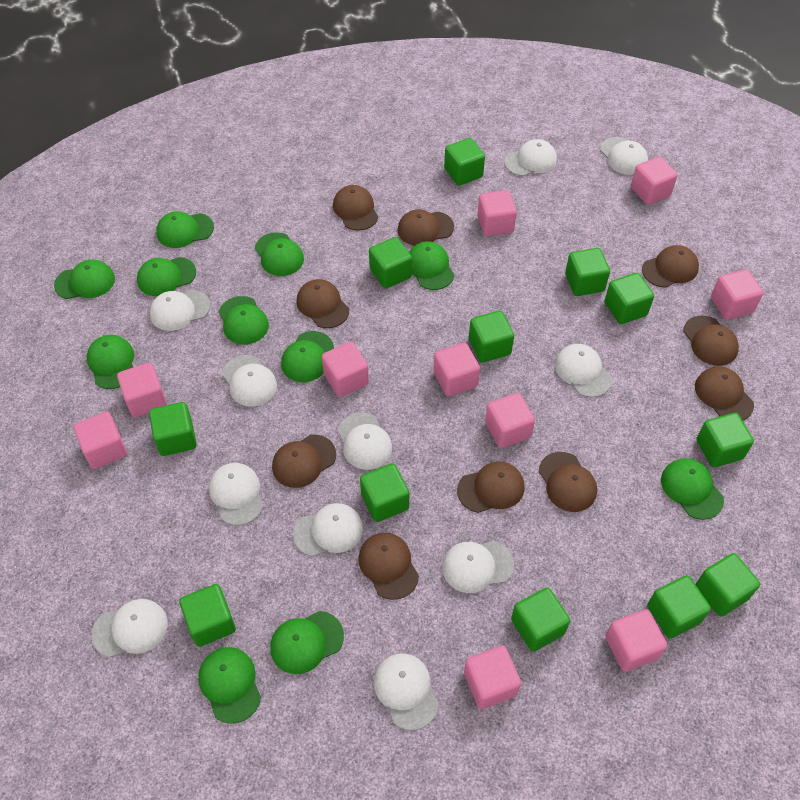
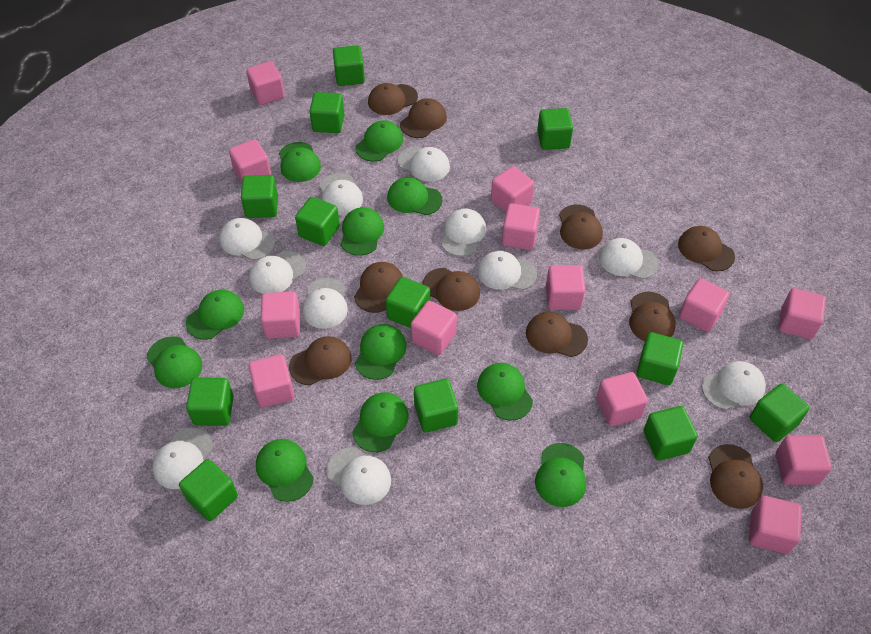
pink cube: [74,412,127,469] [117,363,167,417] [322,342,369,397] [433,342,480,396] [464,645,521,709] [477,190,517,236] [485,393,535,448] [605,609,667,672] [631,156,678,205] [711,269,763,320] = 10 -> [229,139,271,183] [246,61,285,105] [248,354,295,408] [260,291,300,339] [411,301,457,355] [491,166,534,212] [502,203,540,250] [546,265,585,310] [596,372,648,426] [679,278,730,332] [749,496,802,554] [776,435,832,485] [779,288,826,339] = 13

